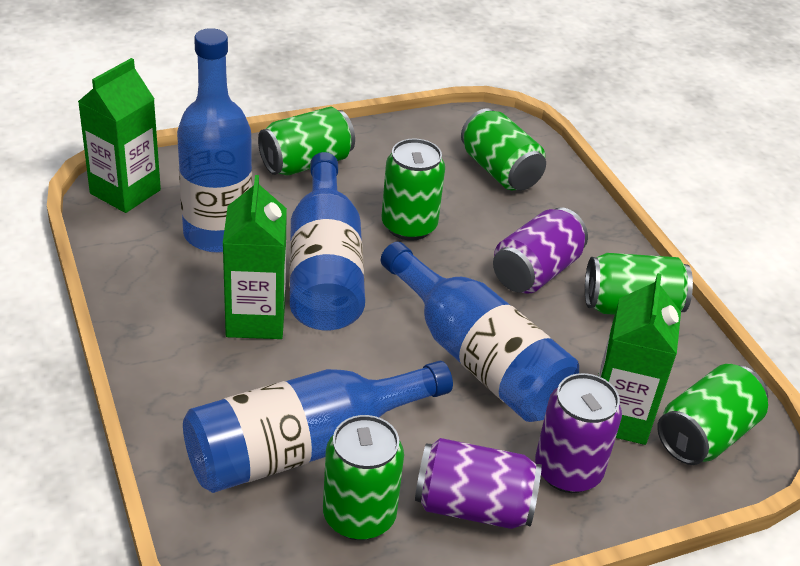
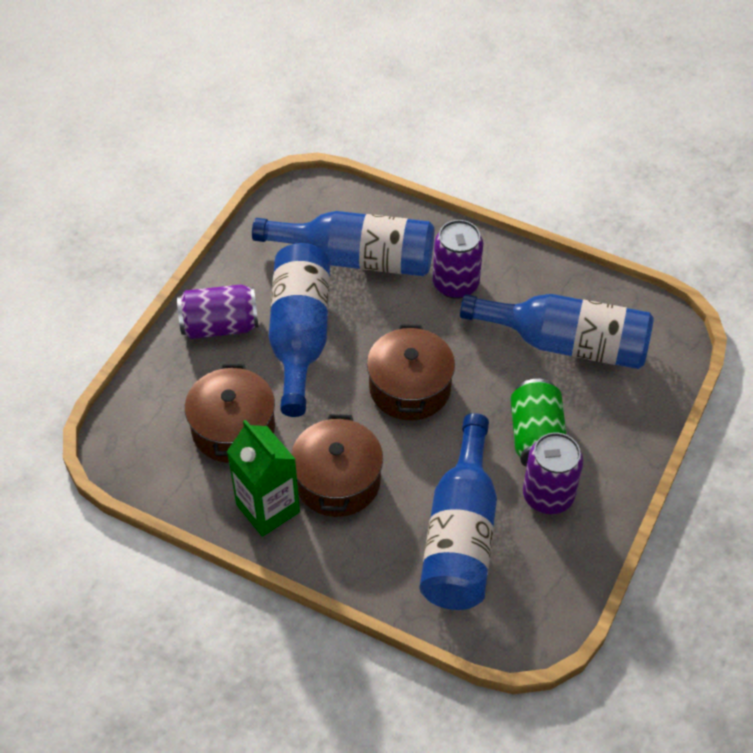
brown pot: none = 0 -> [185,364,275,463] [291,414,383,517] [367,325,455,421] = 3
green can: [258,106,355,176] [323,415,404,540] [382,138,445,241] [461,108,546,191] [585,253,693,315] [657,364,768,465] = 6 -> [510,379,566,467] = 1
green carton: [78,58,161,213] [223,175,287,339] [598,273,681,445] = 3 -> [227,420,300,537] = 1

